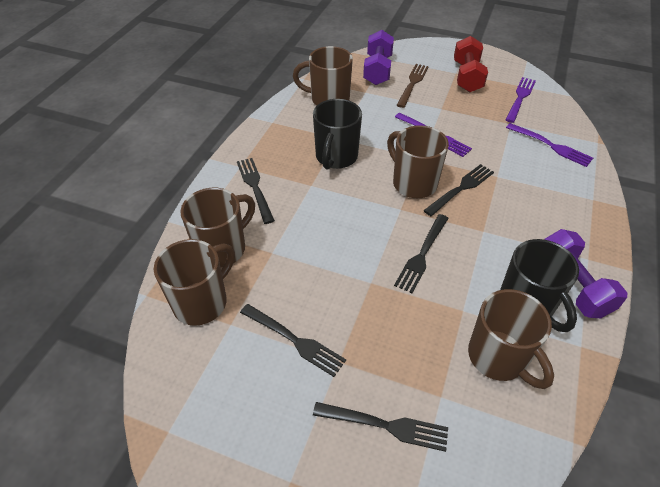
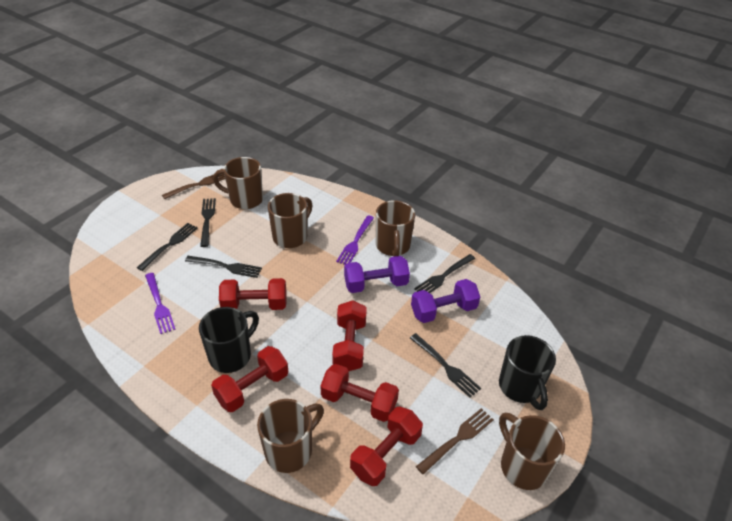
brown fork: [397,64,429,108] = 1 -> [162,173,225,199] [416,408,494,475] = 2
purple fork: [395,113,472,157] [505,77,536,123] [506,123,593,167] = 3 -> [145,273,176,334] [336,215,374,265] = 2
red dumbbell: [454,36,488,92] = 1 -> [211,346,288,412] [219,278,286,310] [320,364,399,422] [332,300,367,371] [350,407,423,486] = 5

